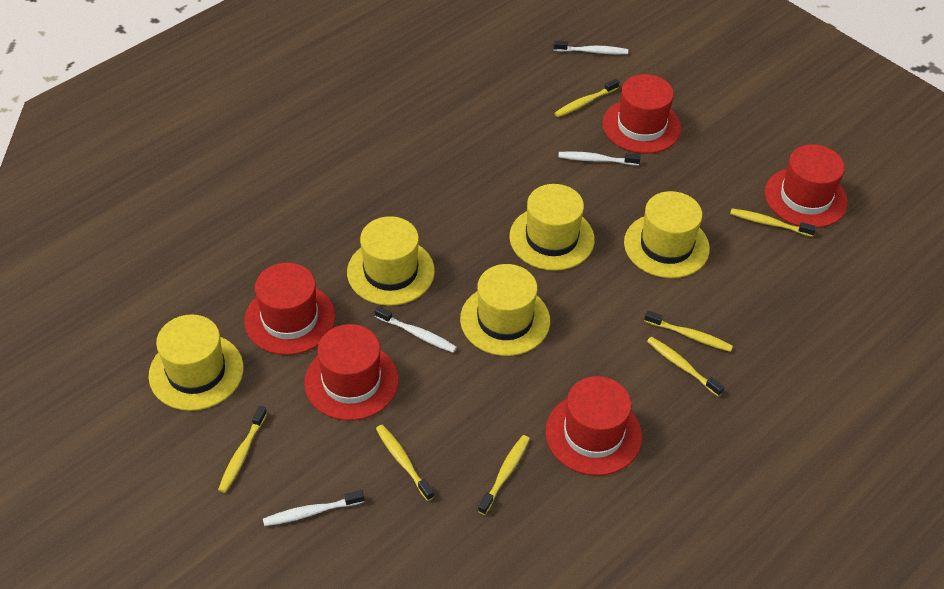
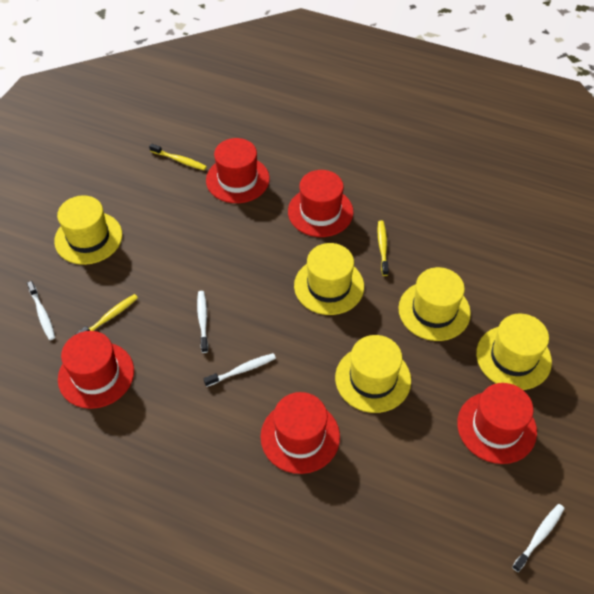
yellow toothbrush: [218,406,267,493] [376,425,434,501] [478,435,530,515] [554,79,619,117] [644,311,733,352] [647,337,725,397] [730,208,816,237] = 7 -> [76,294,138,334] [149,144,207,170] [377,221,389,276] = 3

